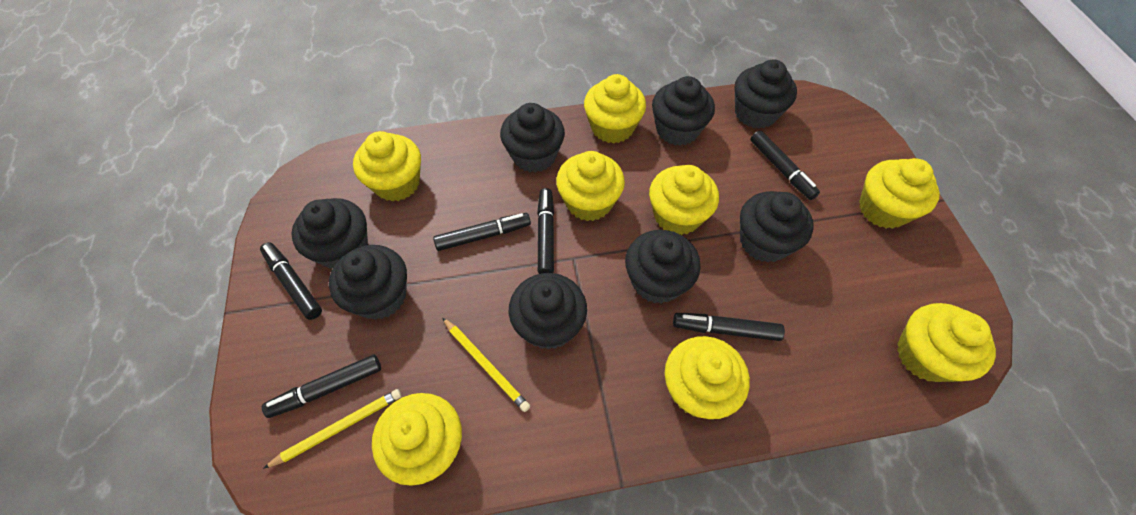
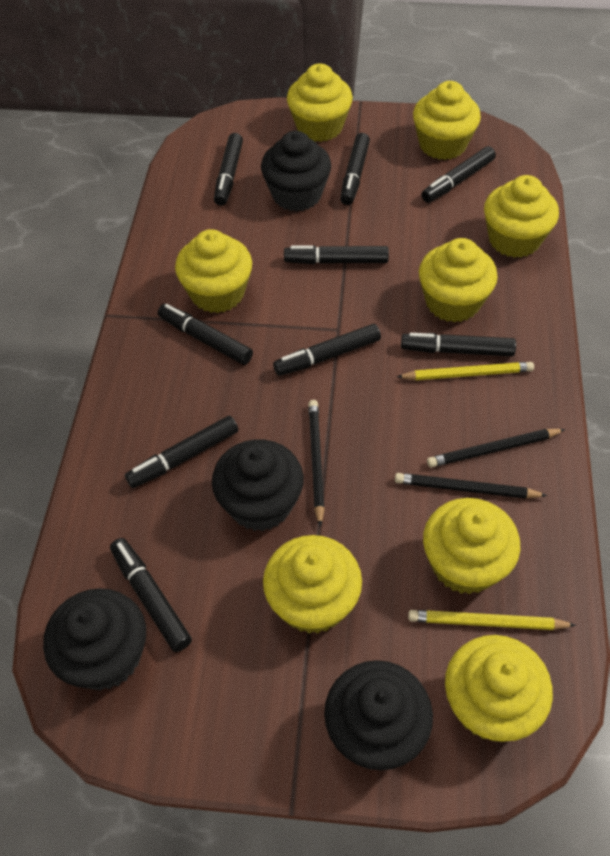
black cupcake: [291,198,368,269] [329,245,407,320] [500,103,565,173] [509,273,587,350] [625,230,701,304] [652,76,715,146] [735,59,797,128] [740,191,814,263] = 8 -> [43,588,146,691] [212,439,304,531] [261,131,331,212] [324,660,433,770] = 4
black marker: [260,242,322,320] [262,355,381,418] [433,213,531,251] [537,188,554,274] [673,313,785,341] [750,130,820,200] = 6 -> [110,538,192,652] [125,416,238,488] [158,304,253,365] [214,133,243,206] [273,324,381,376] [284,245,389,264] [340,133,370,205] [401,333,516,356] [421,146,496,203] = 9
black pencil: none = 0 -> [308,400,325,527] [395,473,548,499] [427,429,565,468] = 3

